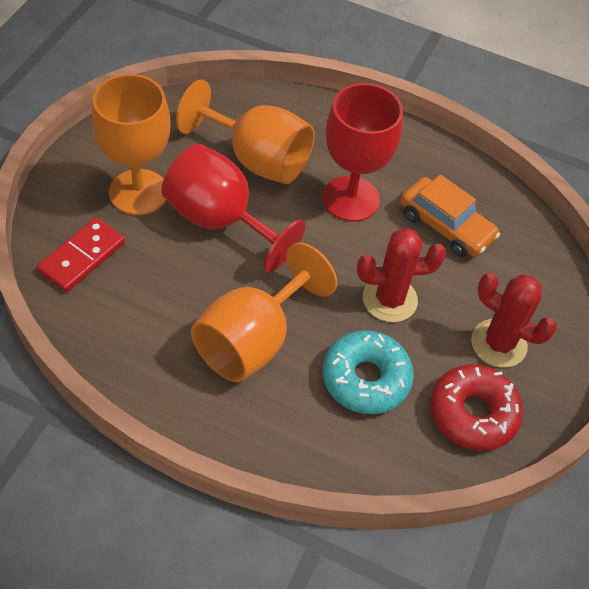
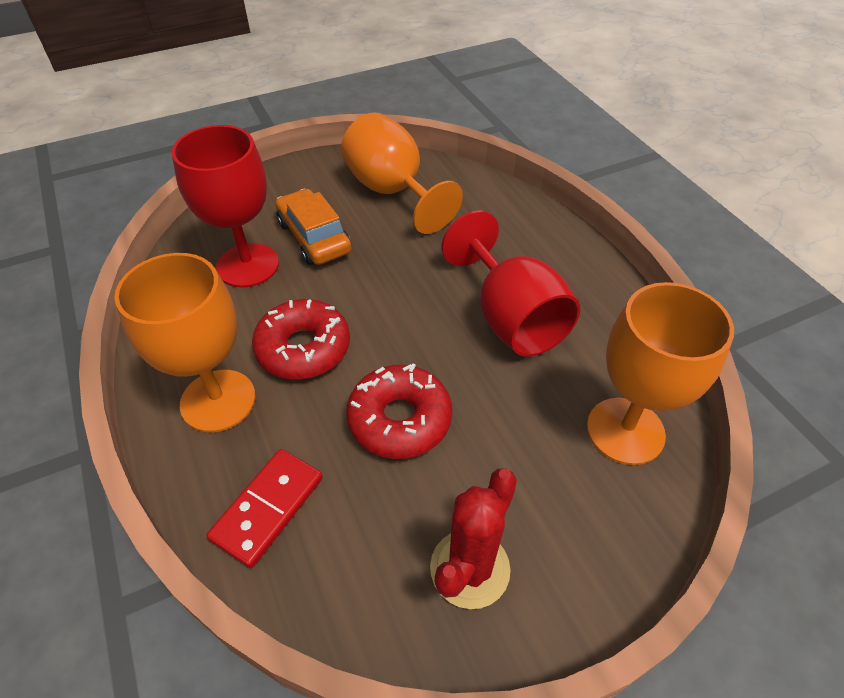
red cactus: [357,228,446,322] [471,273,557,368] = 2 -> [430,468,517,609] = 1
red donut: [430,364,523,451] = 1 -> [252,299,350,379] [346,364,452,459] = 2
turquoise donut: [323,330,414,414] = 1 -> none = 0

